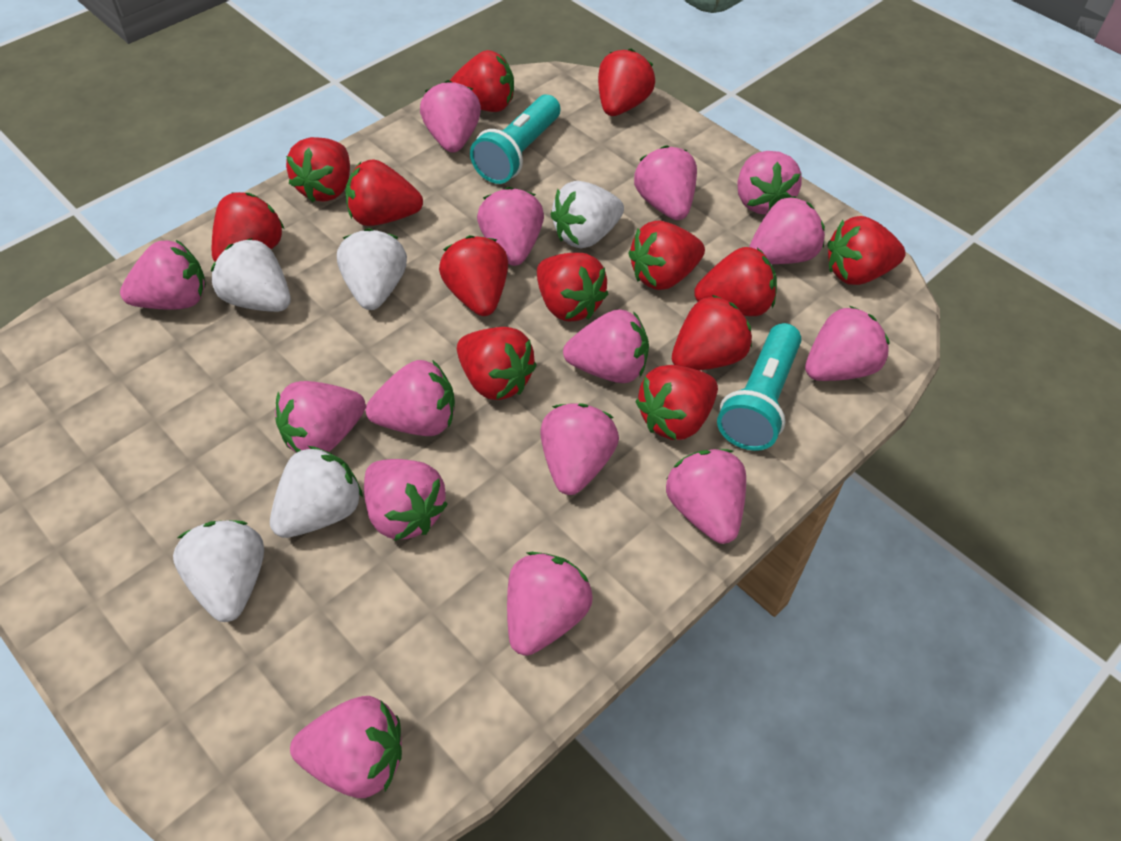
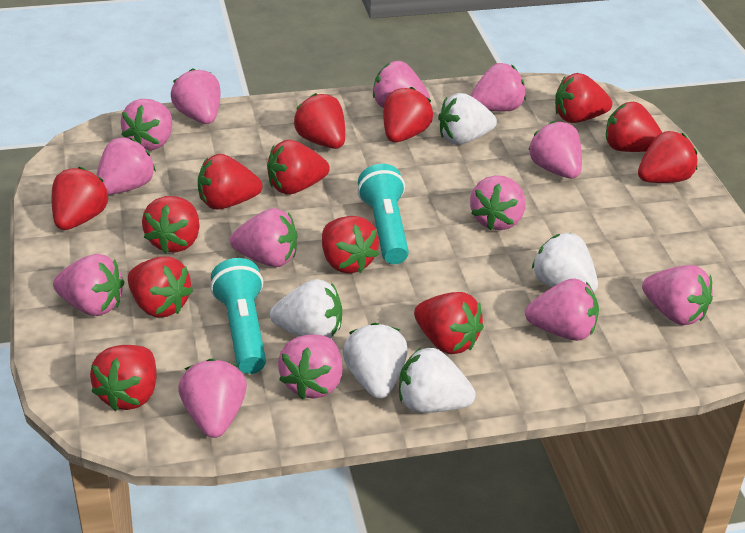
pink strawberry: [120,240,206,309] [275,381,366,453] [290,696,402,798] [364,459,448,541] [366,360,455,436] [420,80,481,153] [477,187,544,266] [507,552,593,656] [540,403,619,495] [563,309,649,383] [634,145,697,220] [666,449,746,544] [737,151,802,214] [749,196,825,264] [805,306,890,381] = 15 -> [53,254,124,316] [96,138,156,195] [121,99,172,151] [171,68,221,124] [178,358,247,438] [230,208,297,267] [278,334,343,400] [373,61,430,108] [470,63,526,111] [470,175,526,230] [525,278,599,341] [528,121,582,179] [642,265,713,325] = 13

